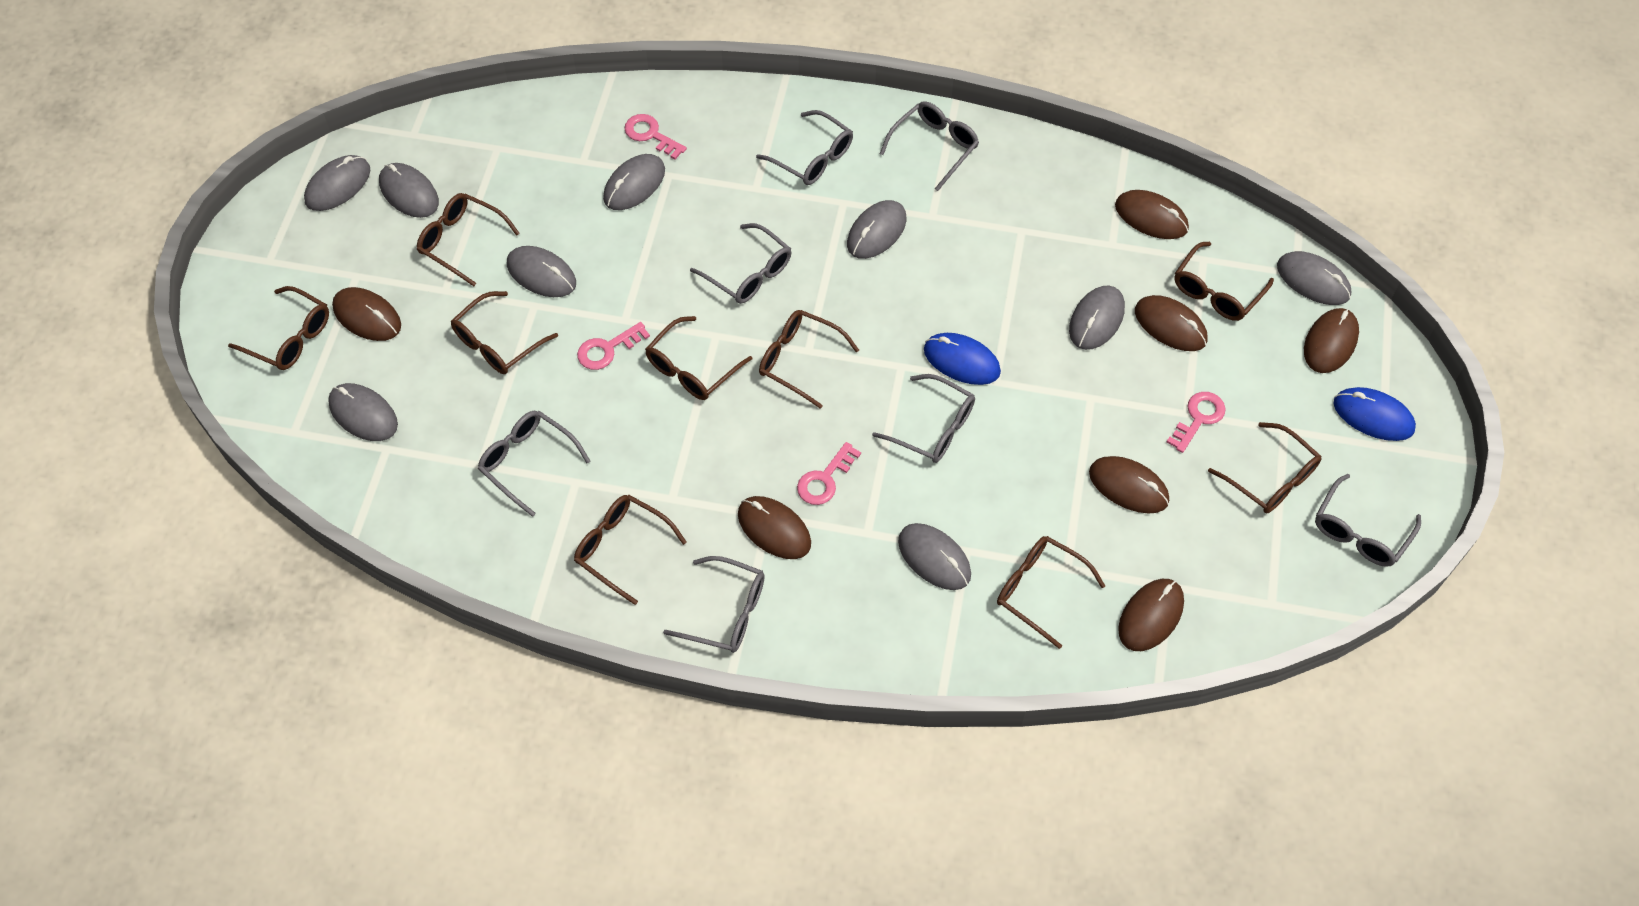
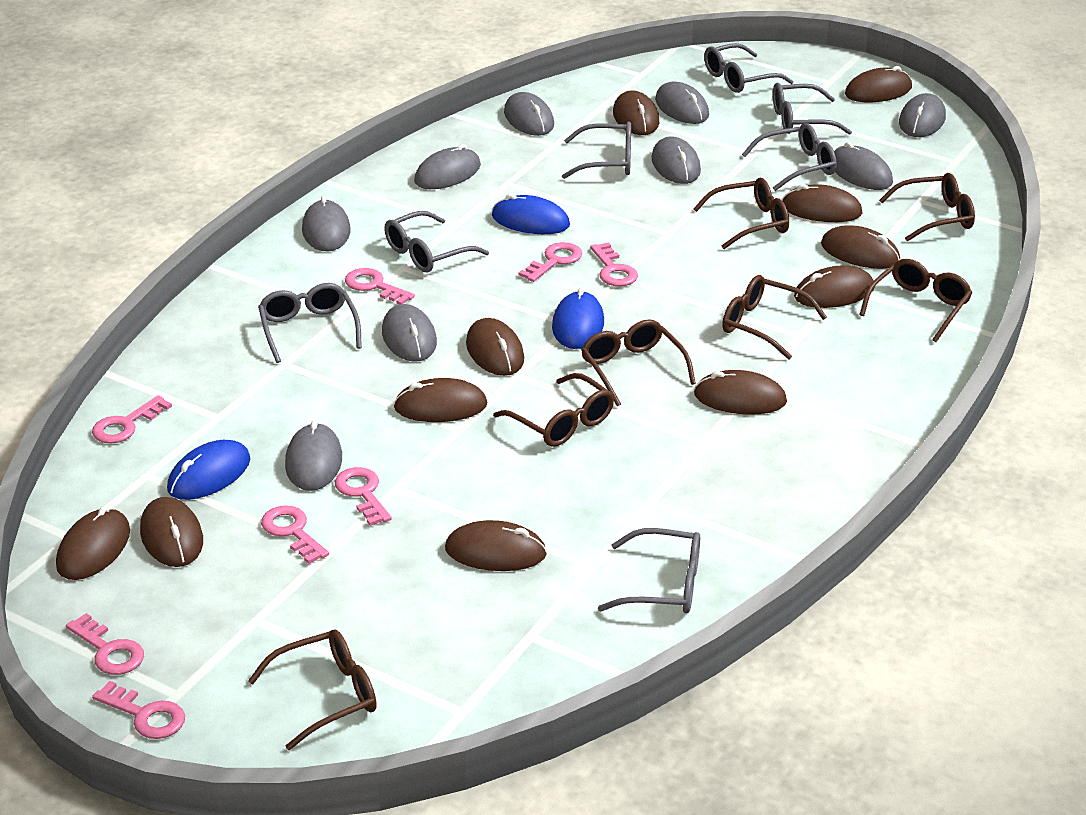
blue mouse: [924,333,1001,385] [1333,387,1416,441] = 2 -> [167,440,250,500] [492,194,570,234] [552,288,604,349] = 3
brown glasses: [228,286,329,370] [417,193,520,286] [451,291,558,374] [574,495,687,605] [645,316,752,400] [759,310,859,409] [997,536,1105,649] [1174,242,1274,321] [1208,422,1322,514] = 9 -> [248,629,377,750] [493,373,614,447] [581,319,696,406] [693,178,789,249] [722,275,827,360] [859,259,973,342] [879,173,975,242] = 7
brown mouse: [332,287,401,341] [738,496,811,559] [1089,456,1169,514] [1115,190,1189,239] [1118,579,1184,651] [1135,295,1208,351] [1304,308,1359,373] = 7 -> [56,506,130,580] [140,497,203,567] [393,378,488,422] [445,520,547,571] [466,318,524,376] [613,91,659,135] [694,370,787,415] [782,184,863,222] [794,266,874,308] [821,225,900,269] [845,66,912,102] = 11
pink key: [577,322,650,370] [625,114,687,159] [797,442,861,505] [1166,392,1226,453] = 4 -> [66,613,144,675] [92,395,172,443] [92,681,185,739] [261,505,329,564] [335,467,392,526] [345,268,415,305] [519,242,582,282] [590,242,638,286] = 8

